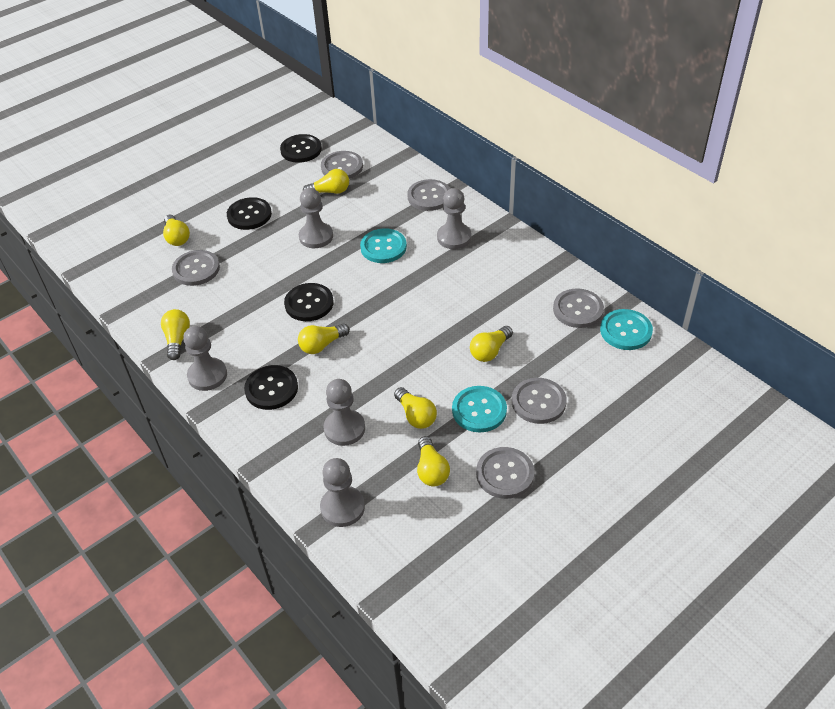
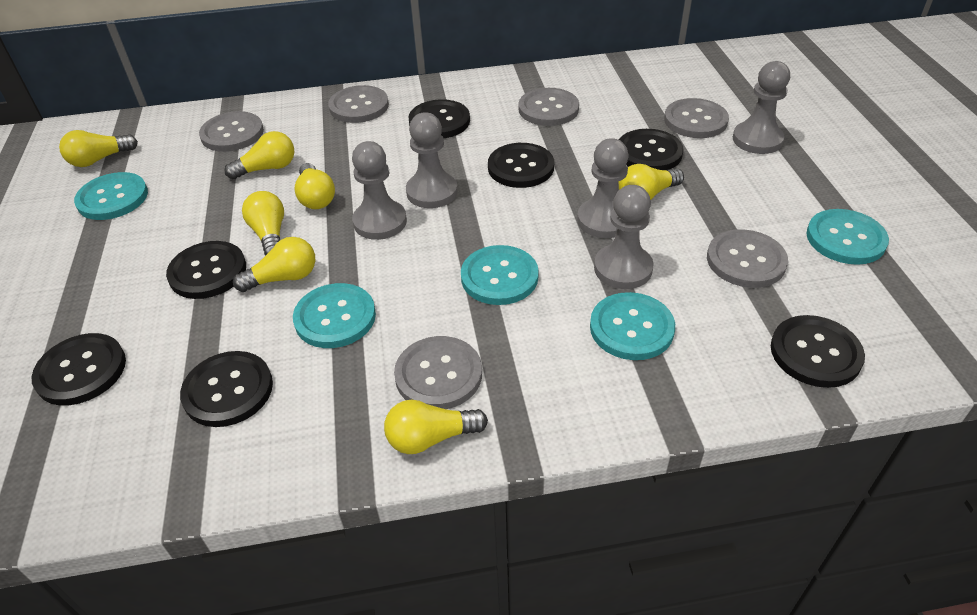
black button: [227,197,272,230] [244,365,298,410] [280,134,322,163] [284,283,333,321] = 4 -> [32,333,126,405] [166,241,246,299] [180,351,273,427] [408,99,470,138] [488,143,554,188] [619,129,684,170] [771,315,865,388] = 7
turquoise button: [360,228,407,263] [452,386,507,432] [600,309,653,350] = 3 -> [74,172,148,220] [293,283,376,348] [461,245,539,305] [590,292,675,360] [806,209,889,265] = 5

